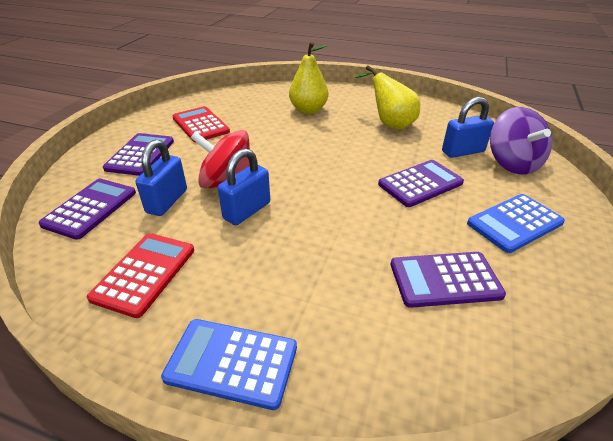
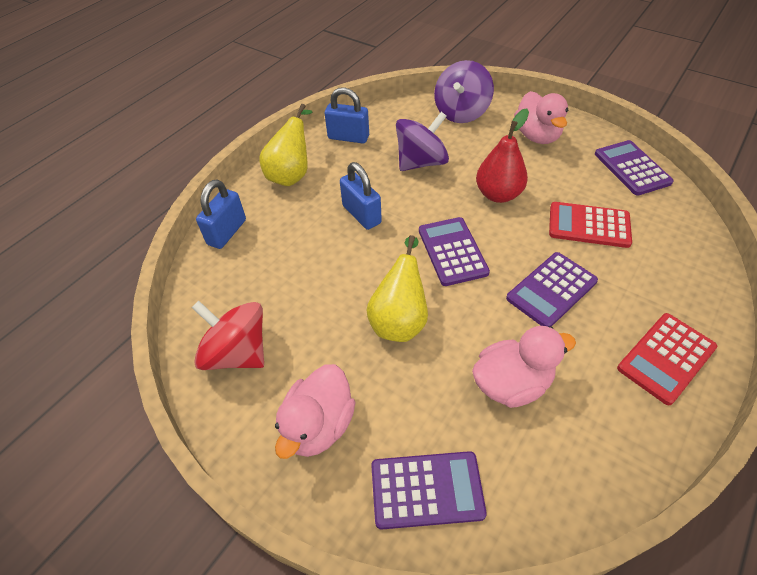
blue calculator: [161,319,297,410] [467,194,565,253] = 2 -> none = 0
pink duck: none = 0 -> [275,364,356,459] [472,326,576,408] [514,91,568,144] = 3
purple spinning top: [490,107,552,175] = 1 -> [396,112,449,171] [434,60,494,123] = 2
red pear: none = 0 -> [476,108,529,203] = 1

